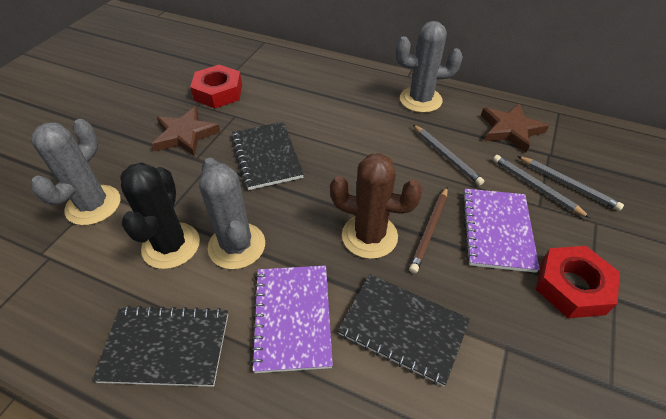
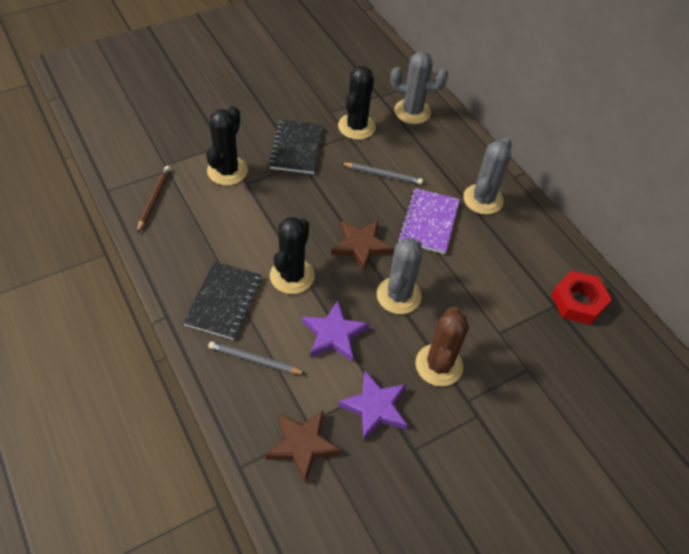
black cactus: [120,162,200,269] = 1 -> [206,106,248,185] [270,217,315,294] [338,66,376,140] = 3
black notebook: [92,305,228,387] [232,122,304,190] [338,274,470,387] = 3 -> [183,261,262,340] [268,119,323,174] = 2
grey pencil: [413,125,484,186] [493,155,590,218] [518,156,624,211] = 3 -> [208,341,306,374] [341,163,423,185] = 2
purple notebook: [250,266,333,373] [462,189,540,273] = 2 -> [398,188,460,254] = 1
purple star: none = 0 -> [302,300,369,362] [338,371,408,441] = 2
red nut: [190,65,242,108] [536,246,620,318] = 2 -> [551,271,612,325] = 1

